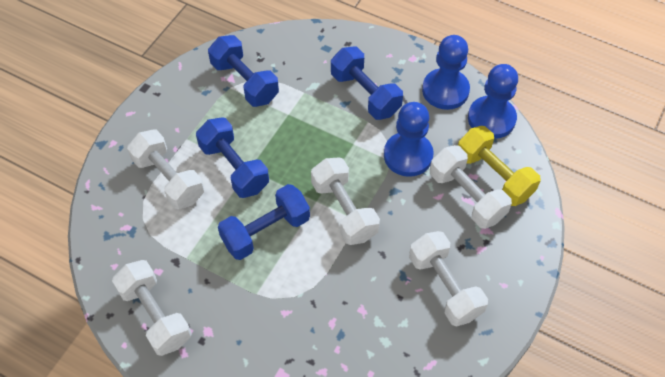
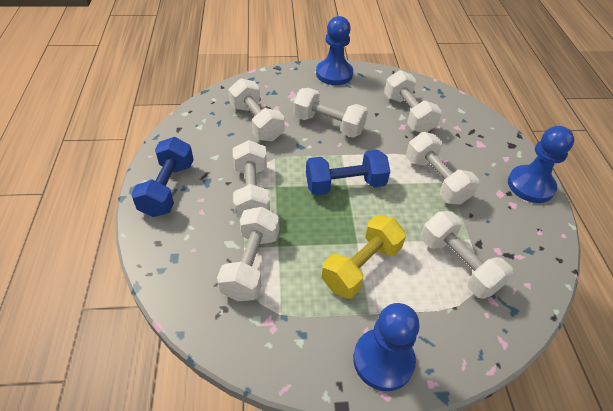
blue dumbbell: [196,117,269,198] [208,35,279,107] [218,184,310,260] [331,47,403,120] = 4 -> [131,137,194,217] [306,150,390,195] = 2
white dumbbell: [112,260,192,356] [127,130,204,209] [311,158,380,245] [409,231,488,326] [430,145,512,229] = 5 -> [217,207,279,301] [228,78,284,141] [233,140,270,218] [293,88,368,138] [384,70,442,133] [406,132,479,205] [421,211,513,299] = 7

